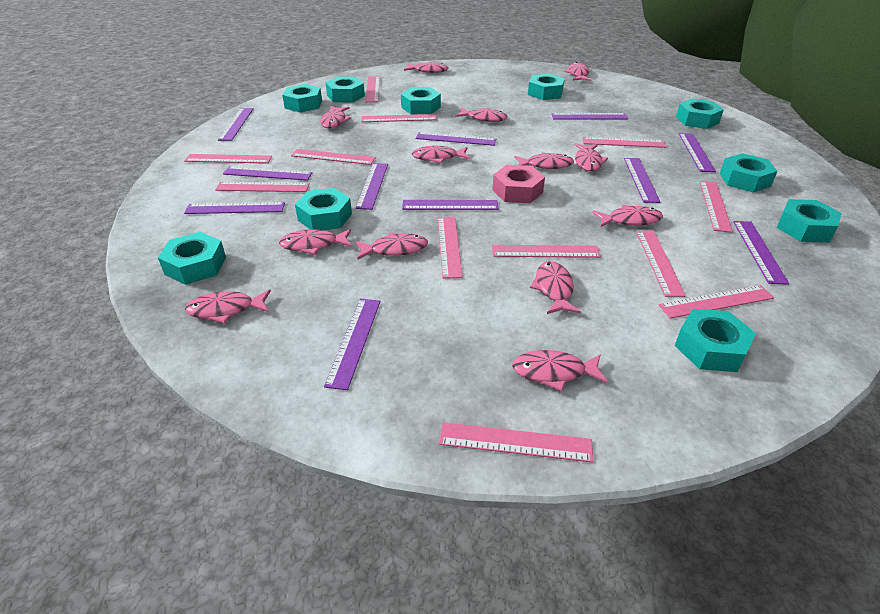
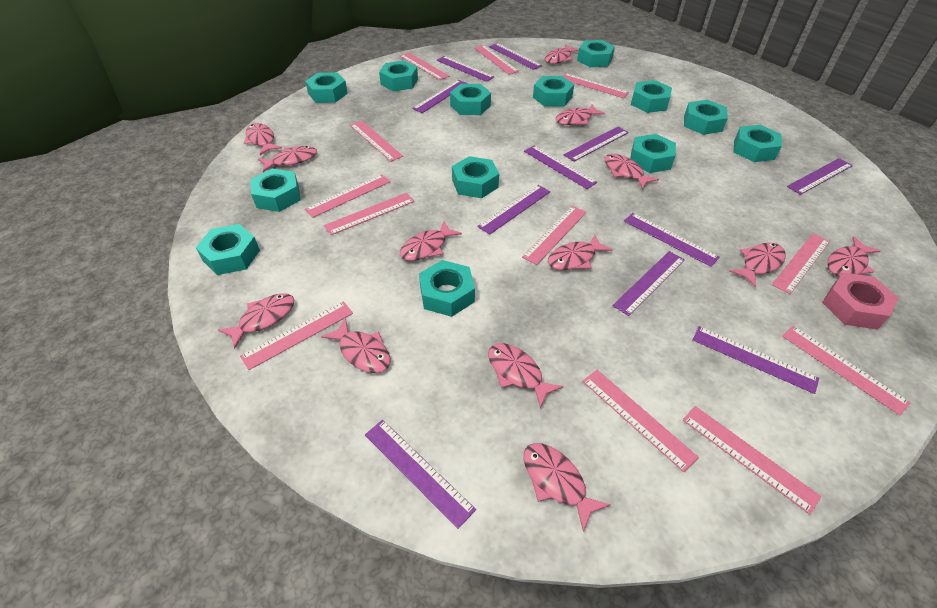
turquoise nut: [158,232,226,285] [282,84,322,113] [295,188,352,230] [325,77,365,103] [401,87,441,114] [528,74,565,100] [675,309,756,372] [676,98,724,129] [720,153,778,192] [777,199,842,243] = 10 -> [196,224,260,275] [251,168,301,212] [305,72,348,103] [379,61,418,91] [419,260,475,317] [450,84,491,115] [452,156,499,198] [533,76,574,107] [577,40,615,67] [630,134,676,173] [631,80,672,113] [684,100,728,135] [734,125,782,162] = 13

